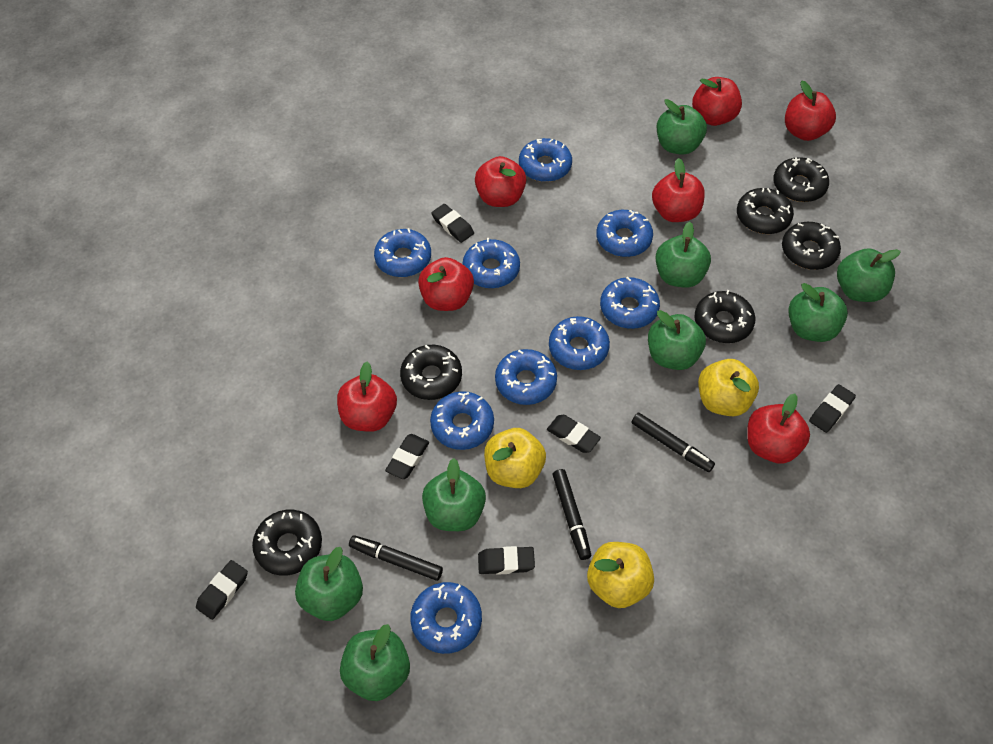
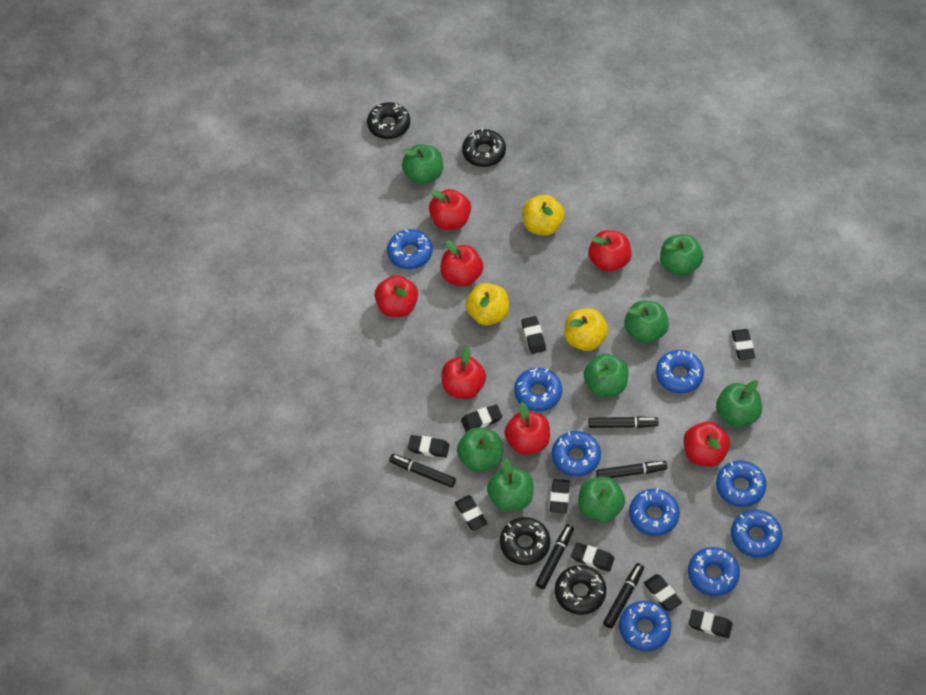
black donut: [252,510,322,576] [400,345,462,400] [694,290,755,343] [737,188,794,234] [773,157,829,202] [782,222,841,270] = 6 -> [367,102,410,139] [462,128,506,167] [500,517,550,565] [555,565,606,615] = 4
black eraser: [196,560,248,620] [385,434,429,479] [432,204,474,243] [478,546,535,575] [547,415,601,453] [809,384,856,433] = 6 -> [408,435,449,458] [455,495,488,531] [461,404,502,432] [522,316,546,354] [550,479,570,514] [571,542,615,572] [644,574,682,612] [688,609,732,638] [732,329,755,360] = 9
black marker: [349,535,443,581] [553,469,591,560] [632,413,715,472] = 3 -> [389,454,456,487] [536,524,574,589] [588,416,659,428] [596,461,667,478] [603,563,644,628] = 5

